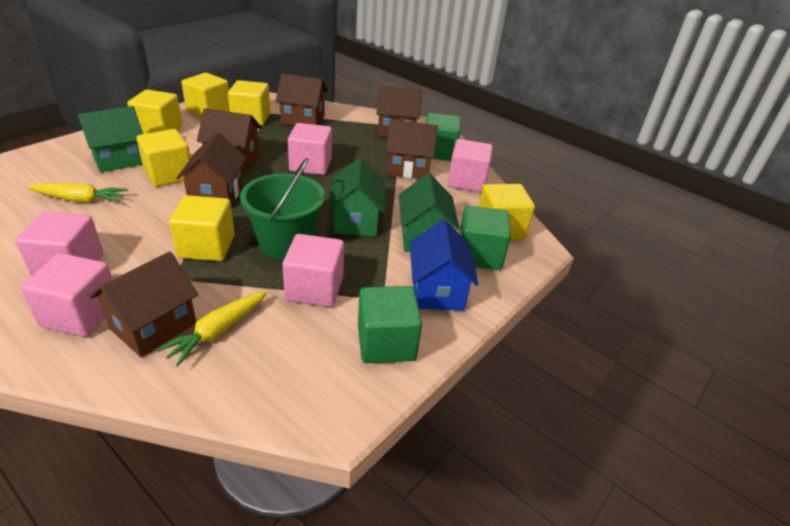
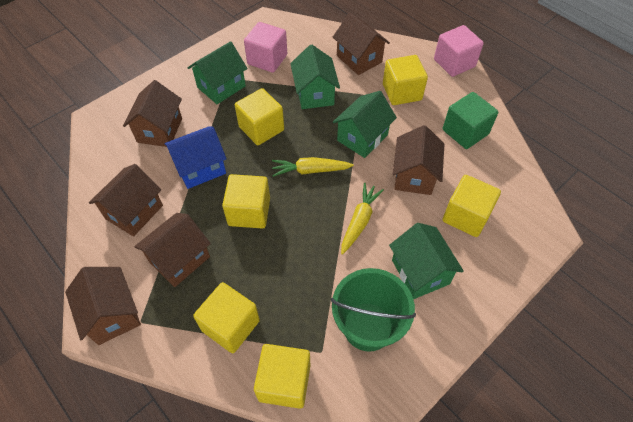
green cube: [358,286,422,363] [425,113,461,161] [459,205,511,270] = 3 -> [443,92,498,149] = 1
green house: [78,106,143,172] [328,158,386,237] [399,173,459,252] = 3 -> [188,41,248,104] [290,44,340,109] [333,91,397,158] [389,223,464,299] = 4
pink cube: [15,211,103,276] [20,253,113,337] [283,234,344,307] [288,123,332,175] [448,139,493,192] = 5 -> [244,22,287,73] [434,25,484,77] = 2

